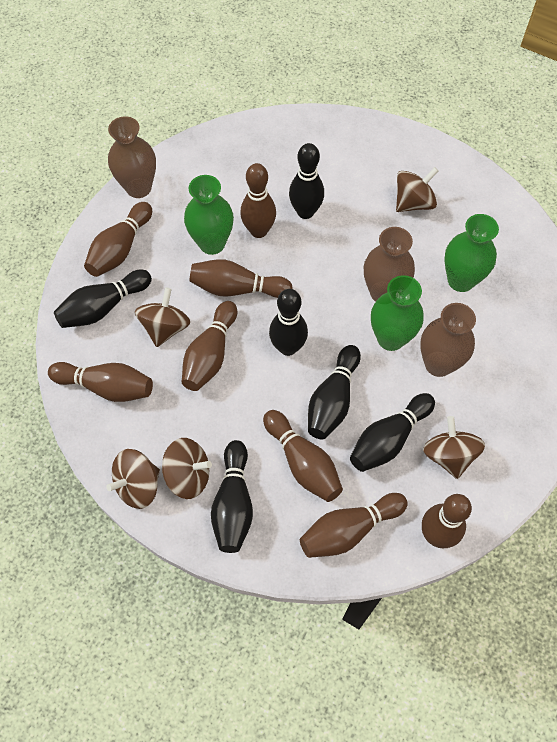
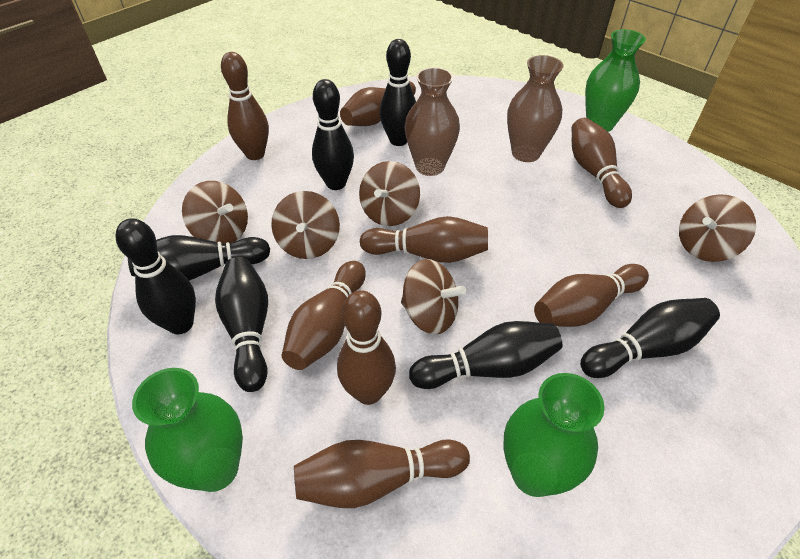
black bowling pin: [54,269,152,328] [211,440,253,553] [269,289,308,356] [289,143,324,219] [308,345,361,439] [350,393,435,472] = 6 -> [115,219,196,334] [128,235,270,280] [215,257,268,392] [312,79,354,190] [380,39,416,146] [409,321,562,389] [580,298,720,378] = 7
brown vase: [108,116,156,198] [364,227,415,302] [420,303,476,377] = 3 -> [404,67,460,176] [507,55,564,162] = 2

